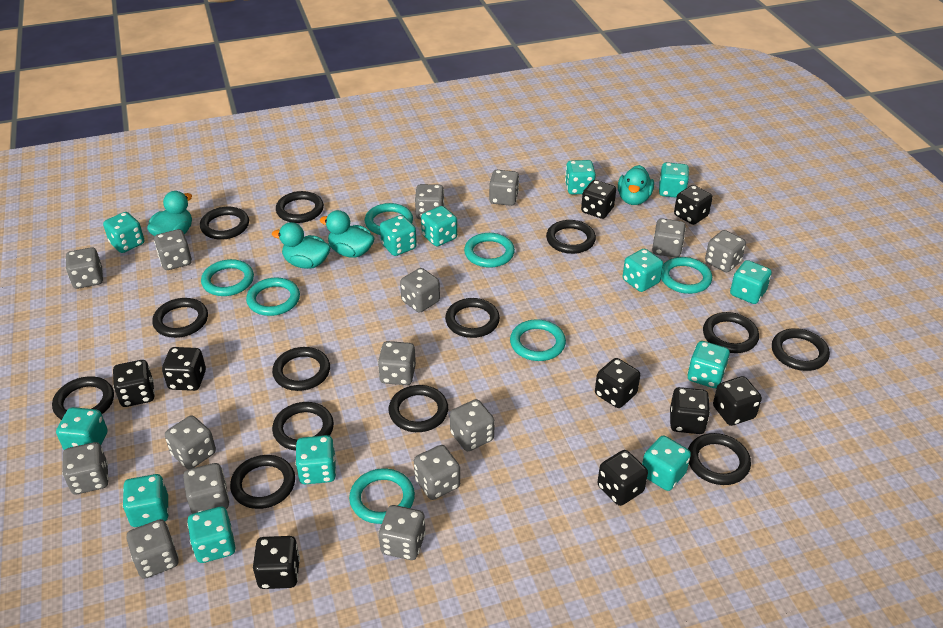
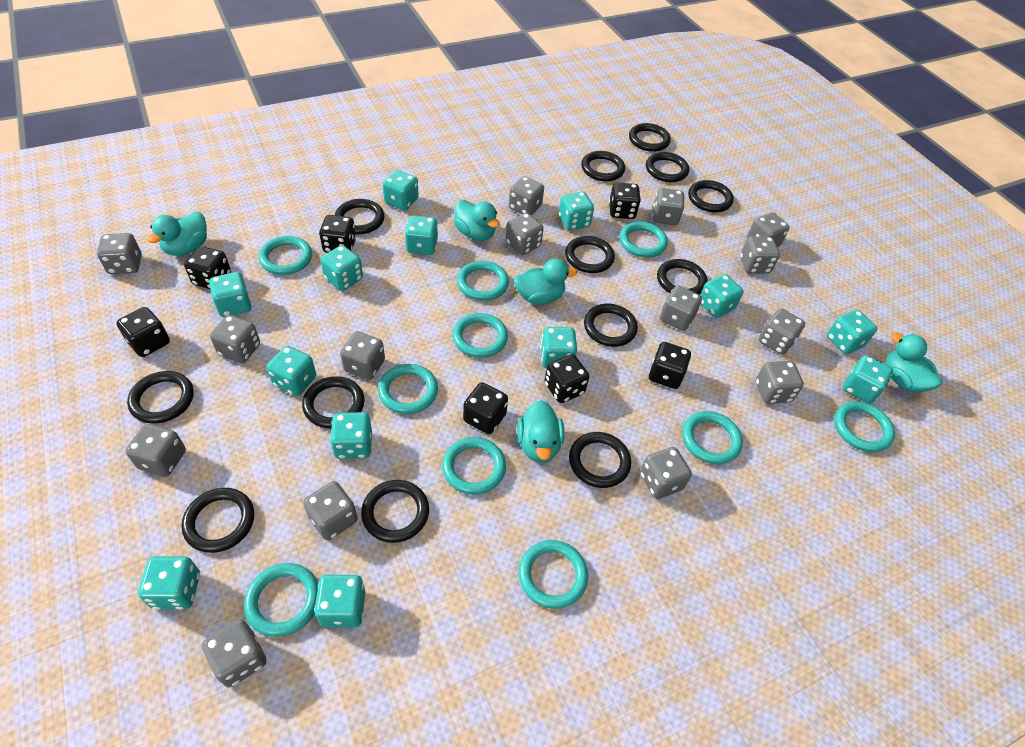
black dice: [113,360,155,407] [162,347,206,391] [253,536,300,589] [581,180,616,219] [595,358,640,408] [597,450,648,506] [670,387,710,434] [674,185,713,225] [713,376,762,426] = 9 -> [116,307,170,357] [184,246,231,289] [319,215,356,253] [463,382,508,434] [544,354,589,403] [609,182,641,219] [649,342,691,389] = 7
turquoise duck: [147,191,192,236] [272,222,331,269] [320,210,375,258] [618,165,654,205] = 4 -> [148,212,207,256] [454,200,500,241] [514,258,577,304] [517,400,564,463] [885,332,942,392] = 5
turquoise ring: [201,259,254,296] [246,277,300,316] [349,468,415,524] [365,203,413,235] [464,233,515,268] [510,319,566,361] [661,257,712,294] = 7 -> [244,563,318,637] [259,236,312,275] [378,364,438,414] [442,437,506,495] [452,313,508,358] [457,261,509,301] [519,540,588,609] [620,222,668,257] [682,411,743,464] [834,401,895,452] = 10

